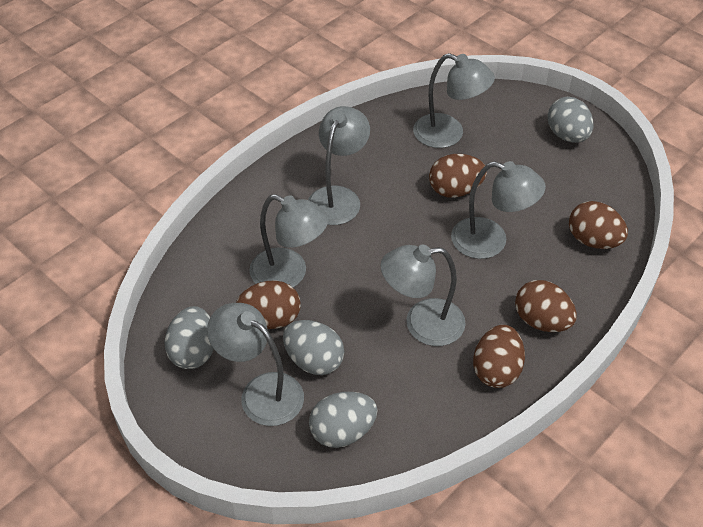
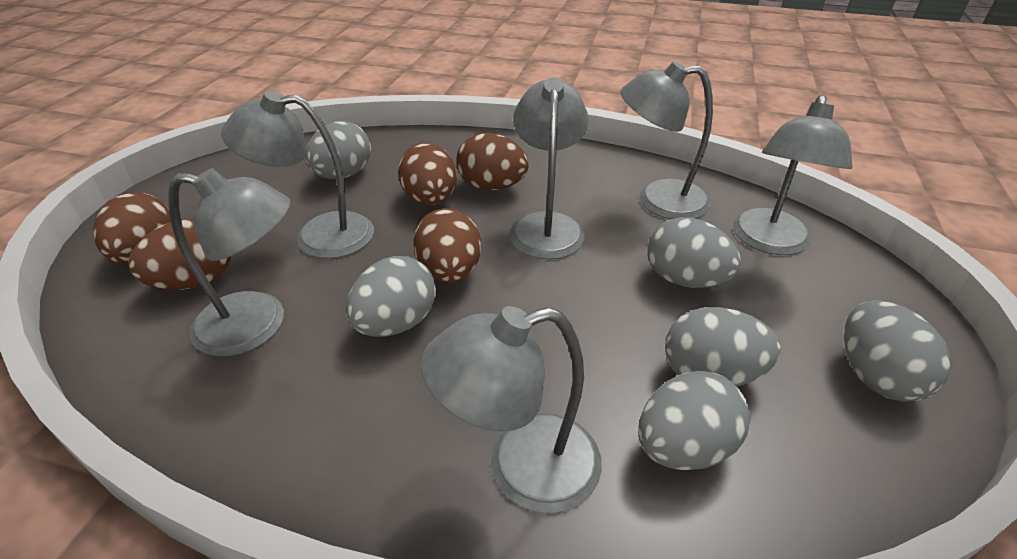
grey egg: [164,306,214,369] [283,320,344,375] [309,392,378,448] [548,97,593,143] = 4 -> [305,121,371,179] [346,256,436,337] [638,371,751,470] [647,217,741,288] [665,307,781,387] [844,300,951,402] = 6

